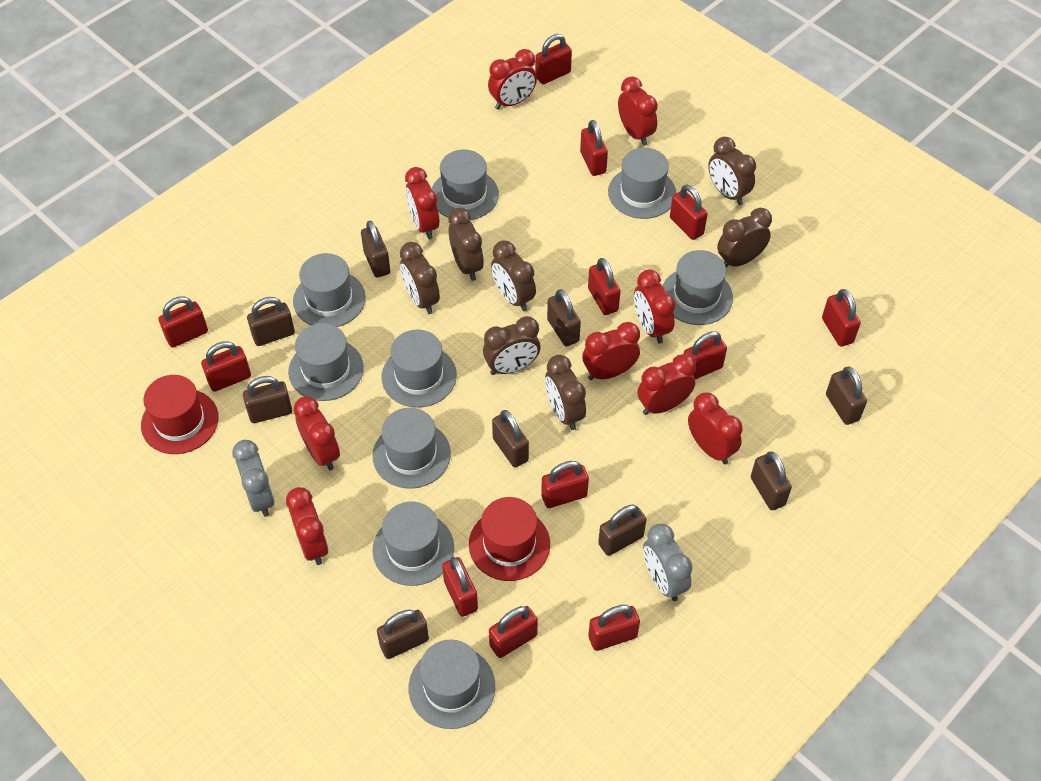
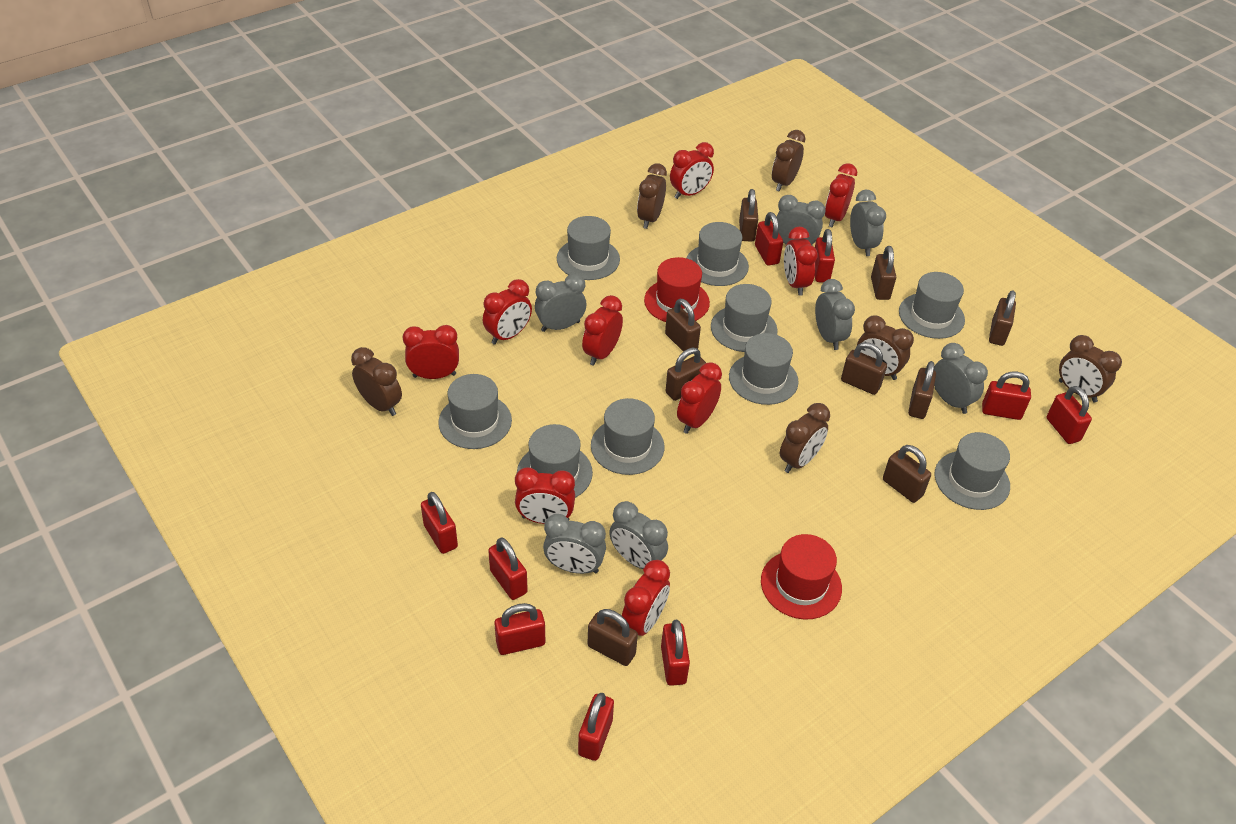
brown clock: [400,242,440,314] [448,208,484,281] [483,316,540,375] [491,240,536,311] [545,355,586,430] [708,137,756,205] [717,208,772,268] = 7 -> [351,347,402,416] [637,163,667,229] [772,130,806,192] [780,403,830,473] [857,316,914,380] [1059,335,1122,403] = 6
grey clock: [232,440,275,517] [643,524,693,601] = 2 -> [535,274,586,332] [543,514,606,574] [609,501,668,569] [777,195,826,246] [815,279,855,350] [850,190,886,256] [934,343,988,414] = 7
red padlock: [159,297,208,348] [201,341,251,392] [442,557,478,617] [489,606,538,658] [535,34,572,84] [541,461,589,508] [580,120,608,176] [588,258,621,315] [588,605,640,651] [670,184,708,240] [684,331,727,380] [822,289,861,347] = 12 -> [421,492,458,554] [488,537,528,600] [494,603,545,655] [578,693,614,761] [661,620,690,686] [755,212,783,266] [815,229,835,283] [982,371,1031,420] [1046,386,1092,444] = 9

